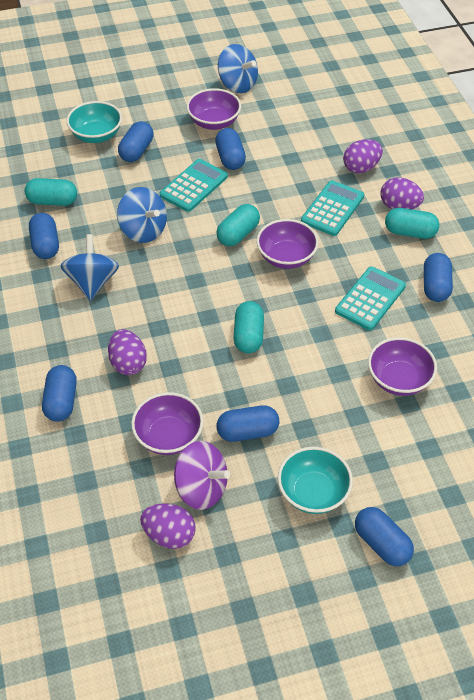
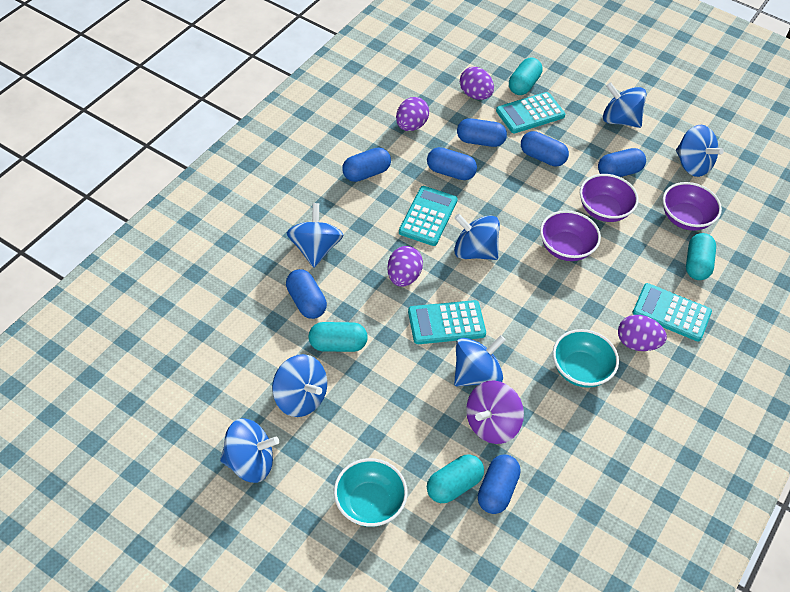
blue spinning top: [61,234,119,301] [117,187,167,243] [218,44,258,93] = 3 -> [220,418,279,483] [272,354,327,417] [287,203,343,267] [454,214,500,260] [454,335,505,386] [603,82,646,128] [676,125,724,177] = 7
purple bowl: [131,392,204,455] [186,88,241,130] [256,219,319,269] [368,337,437,396] = 4 -> [540,210,601,261] [580,174,638,222] [663,182,722,231] = 3
turquoise calculator: [160,159,228,212] [301,180,364,236] [335,266,406,330] = 3 -> [399,186,458,246] [408,300,486,344] [496,92,565,133] [632,283,712,341] = 4

